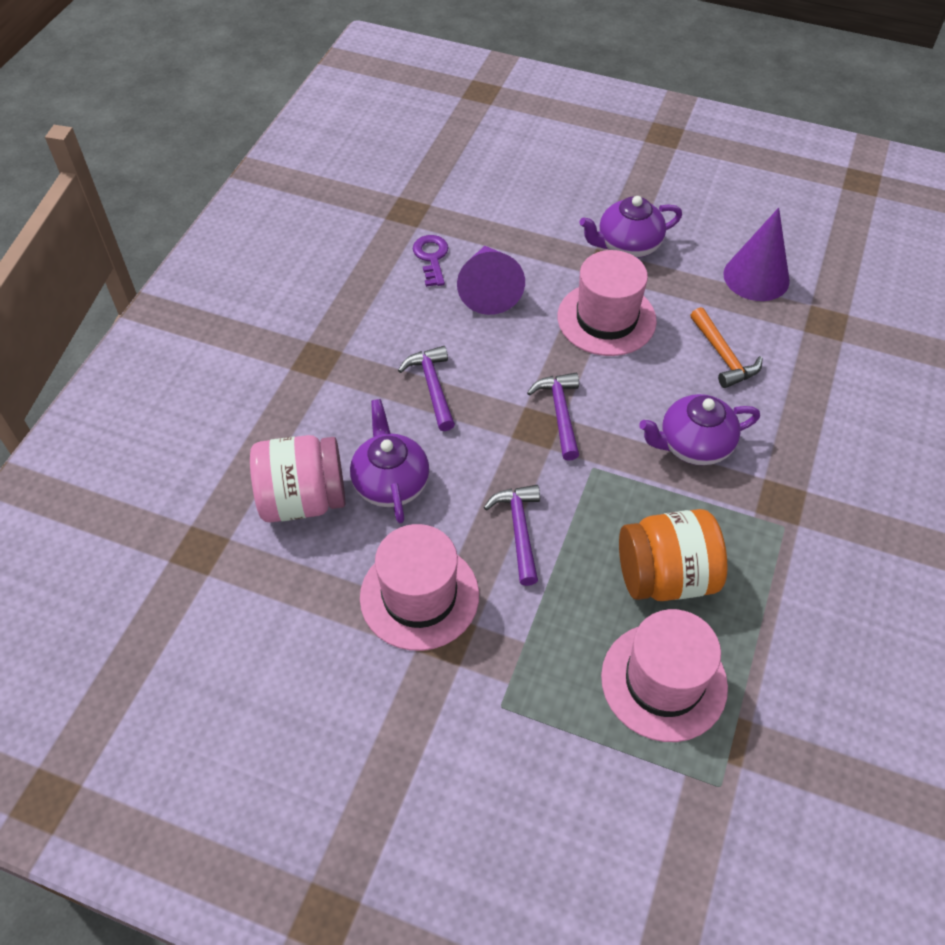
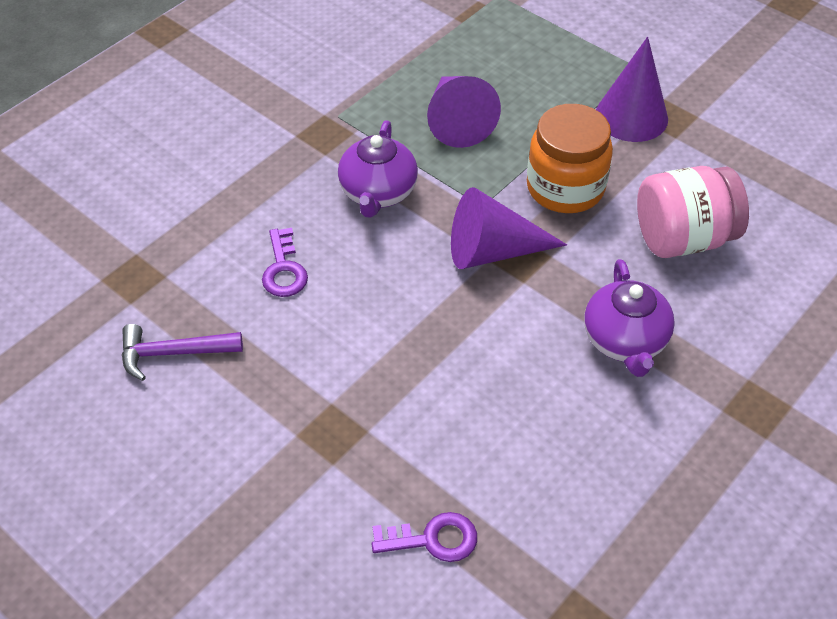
orange hammer: [690,307,763,388] = 1 -> none = 0
pink hat: [360,524,479,651] [558,250,657,356] [601,609,728,742] = 3 -> none = 0
purple cone: [457,246,525,315] [723,208,790,301] = 2 -> [427,76,501,148] [451,187,567,269] [596,37,668,142] = 3
purple hammer: [398,346,455,431] [484,485,540,586] [527,373,579,461] = 3 -> [122,324,243,381] = 1
purple key: [413,235,449,287] = 1 -> [262,228,308,297] [372,512,477,562] = 2
purple teapot: [350,399,429,523] [579,196,682,258] [639,394,760,465] = 3 -> [338,120,418,218] [584,259,675,377] = 2

